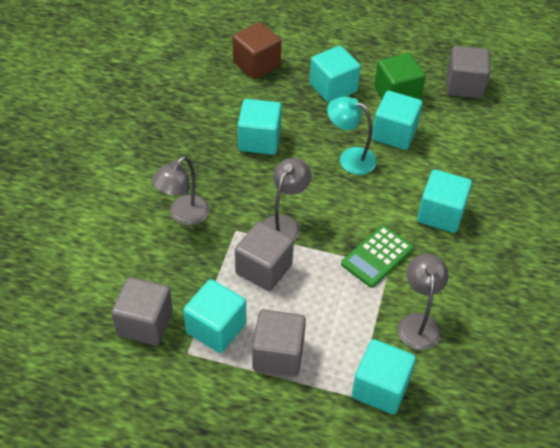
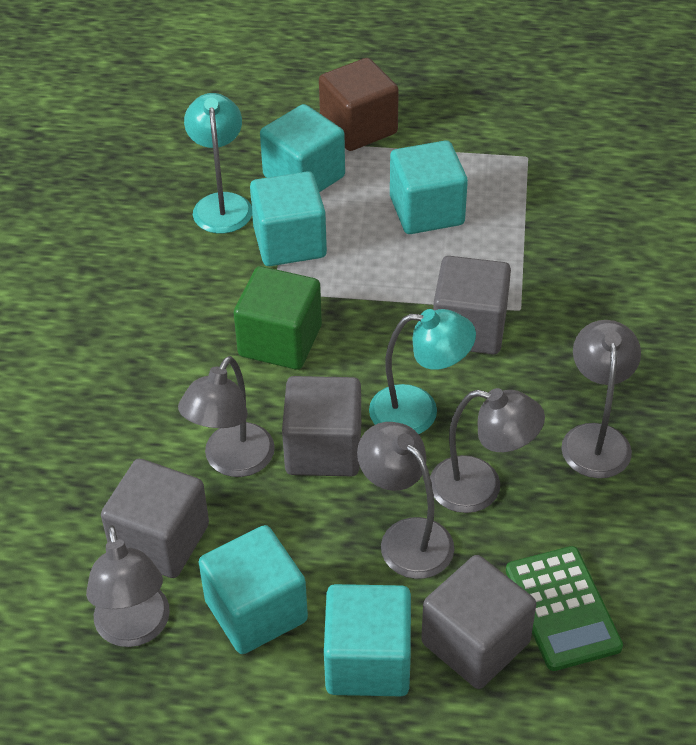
grey lamp: [152,156,209,225] [262,158,312,241] [398,254,449,350] = 3 -> [86,525,170,647] [178,356,275,477] [357,422,454,579] [430,388,545,513] [561,320,641,478] = 5
turquoise cube: [183,279,246,353] [238,99,282,155] [310,46,361,103] [352,339,416,414] [372,91,423,150] [417,169,472,233] = 6 -> [199,525,308,654] [250,171,327,266] [260,104,345,192] [324,584,411,696] [390,140,468,234] = 5
turquoise lamp: [327,96,377,175] = 1 -> [184,93,252,234] [369,309,476,434] = 2

